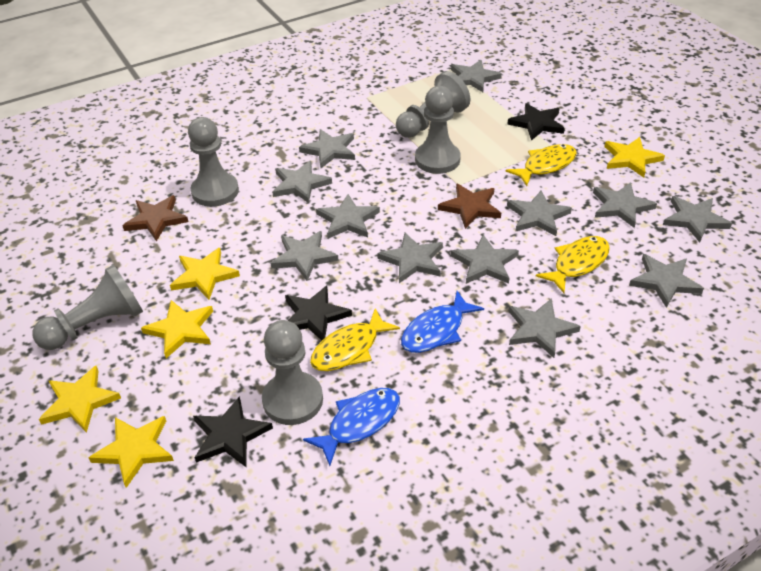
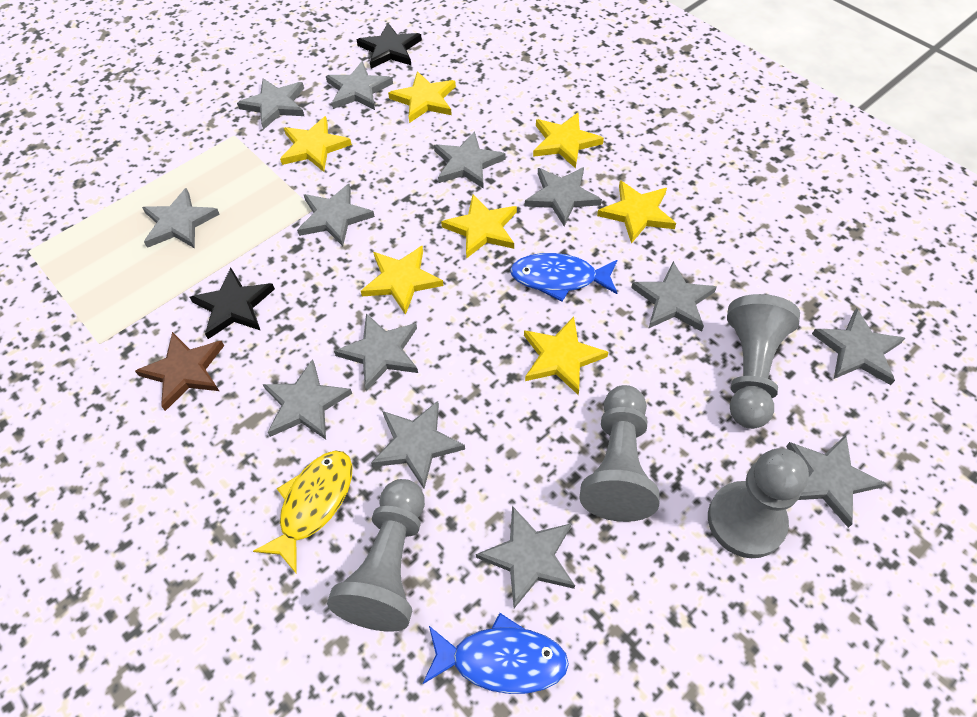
black star: [193,396,273,467] [285,285,352,341] [507,103,565,141] = 3 -> [190,268,275,339] [357,23,422,69] = 2
brown star: [122,195,189,242] [438,183,501,229] = 2 -> [135,332,224,411] = 1
grey pawn: [33,265,143,350] [188,117,239,207] [262,320,323,425] [396,71,470,138] [415,86,461,174] = 5 -> [327,479,425,632] [579,385,660,522] [708,448,809,558] [727,294,800,429] = 4
grey star: [271,231,339,281] [272,161,332,203] [299,129,355,168] [316,194,380,239] [377,233,443,283] [451,60,502,92] [451,235,519,284] [507,191,572,236] [508,298,581,358] [593,182,657,228] [629,254,704,308] [663,196,732,242] = 12 -> [142,188,220,248] [237,78,304,130] [262,359,352,440] [297,184,375,246] [326,61,393,110] [334,314,418,391] [371,401,465,489] [434,131,505,189] [476,506,575,608] [525,167,602,226] [631,261,717,332] [786,435,886,528] [812,308,905,385] = 13
yellow fish: [310,308,400,371] [506,144,577,186] [536,236,610,293] = 3 -> [253,450,353,573] = 1
yellow star: [39,366,121,433] [88,416,174,488] [141,300,213,358] [170,248,240,300] [604,137,665,178] = 5 -> [280,116,352,172] [361,246,444,315] [388,71,456,123] [441,195,517,259] [524,317,608,395] [533,113,604,169] [597,180,676,244] = 7

